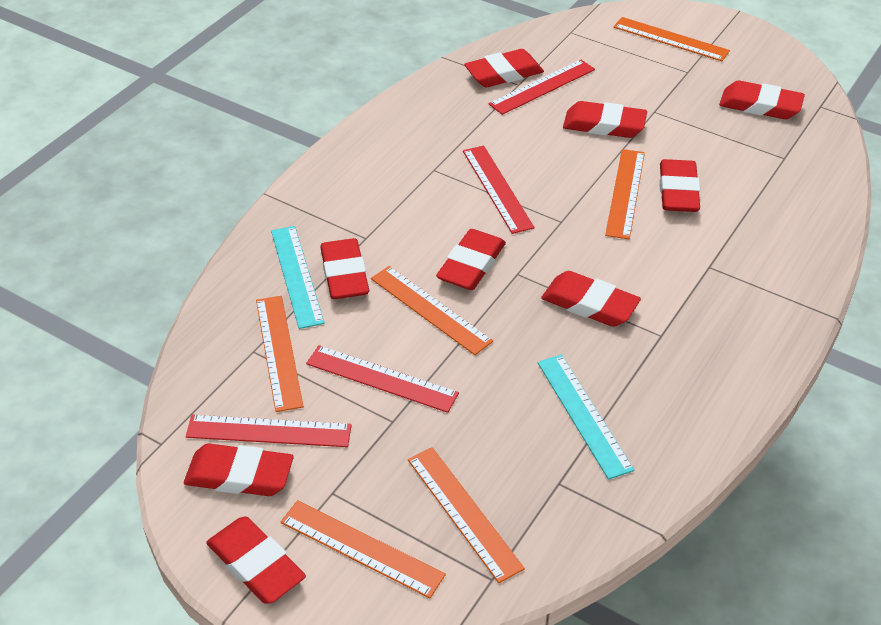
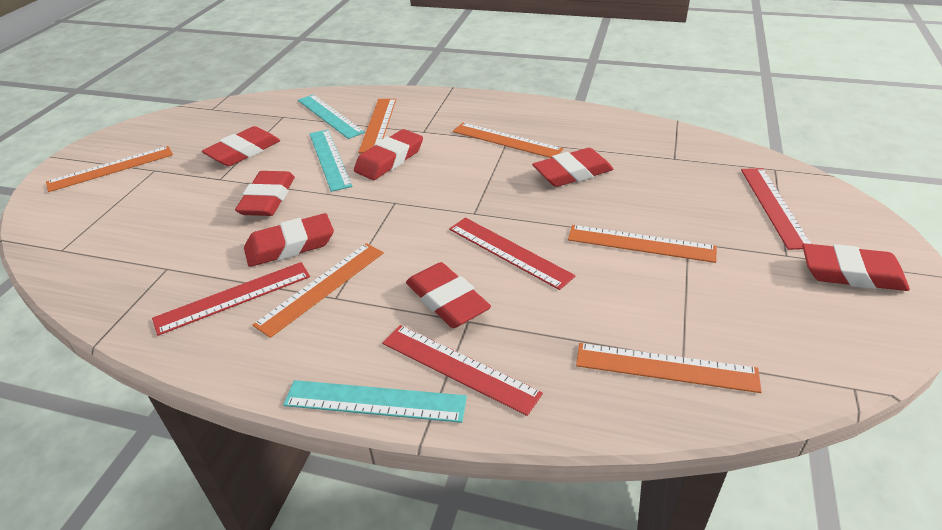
red eraser: [184,443,294,496] [206,516,306,603] [320,238,369,299] [436,229,506,290] [464,49,544,87] [541,271,641,327] [563,101,647,138] [660,159,700,212] [719,81,805,119] = 9 -> [202,126,280,166] [235,171,295,216] [244,213,334,267] [354,129,423,180] [406,262,491,328] [532,148,613,187] [802,244,910,291] = 7
turquoise ruler: [271,226,325,329] [538,355,634,480] = 2 -> [283,380,467,423] [298,94,365,139] [309,129,352,192] = 3

